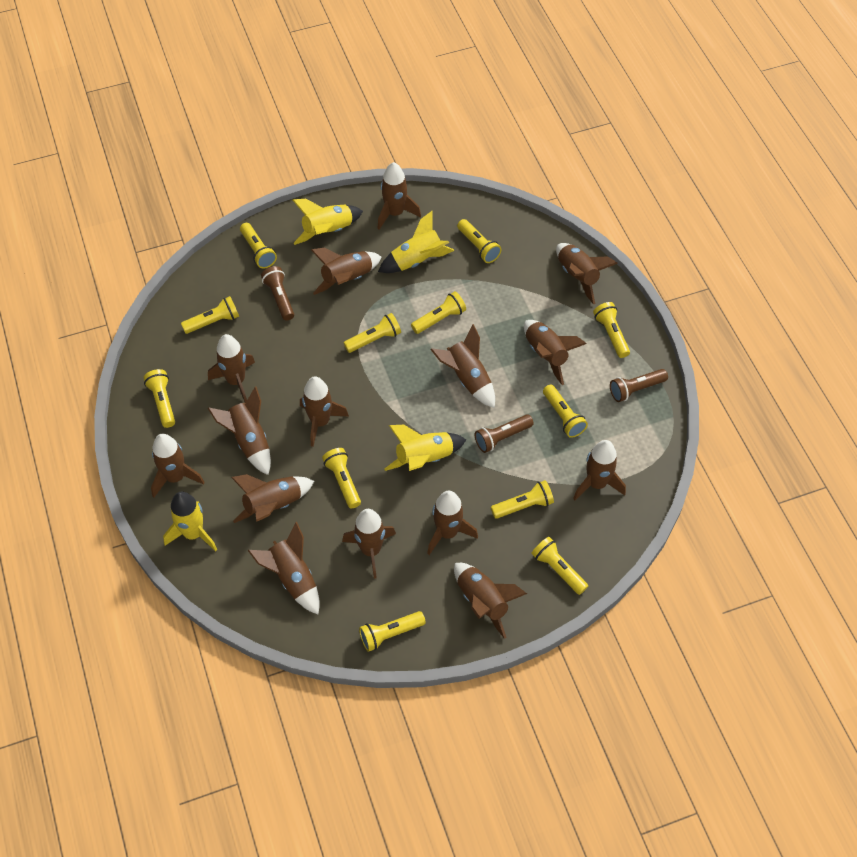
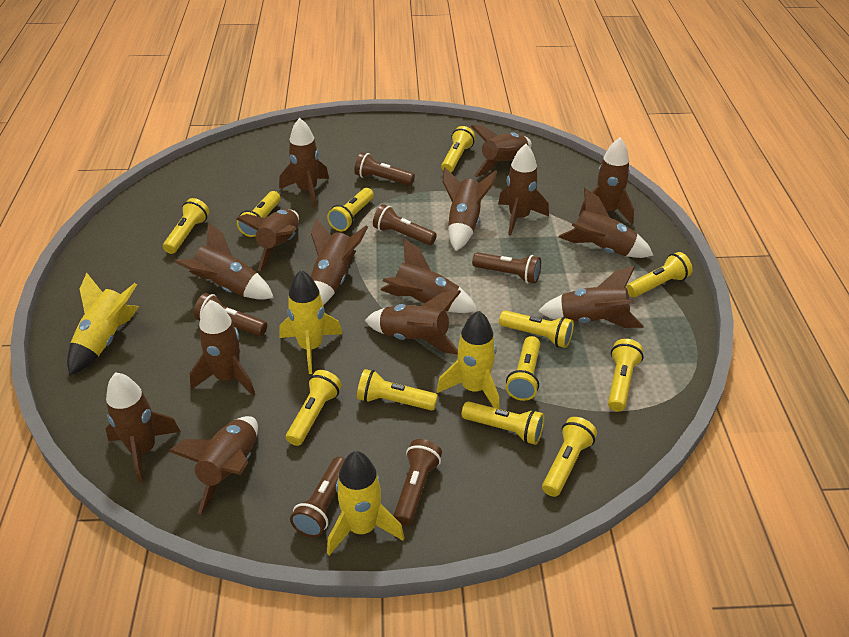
brown flashlight: [261,266,294,321] [475,414,534,453] [610,369,668,402] = 3 -> [194,293,267,336] [290,457,345,537] [354,152,415,186] [373,204,437,245] [393,439,442,526] [472,252,541,284] = 6

